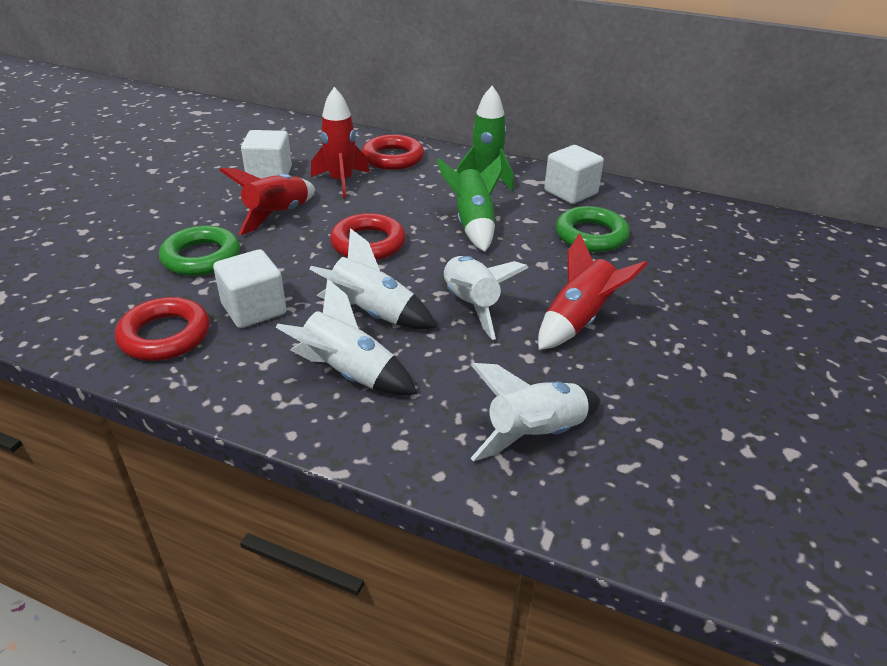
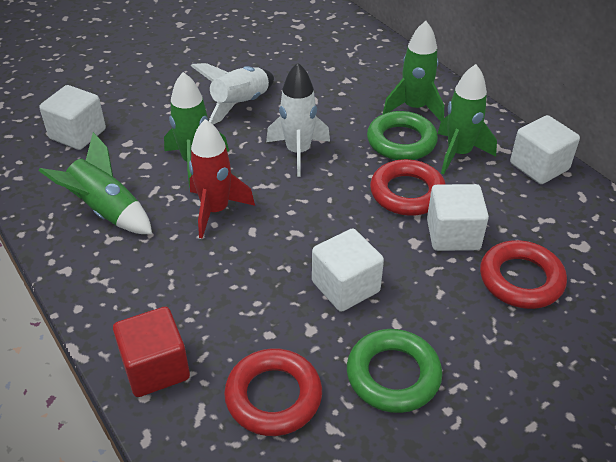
green rocket: [437,155,503,252] [456,86,514,190] = 2 -> [38,132,152,234] [164,72,229,187] [383,21,444,121] [438,64,497,174] = 4
red cube: none = 0 -> [113,306,190,397] = 1
red rocket: [219,168,315,235] [311,87,370,198] [538,233,648,350] = 3 -> [189,119,255,238] = 1
white cube: [213,249,287,328] [241,130,292,179] [544,145,604,204] = 3 -> [39,85,106,150] [312,228,384,312] [427,184,489,251] [510,115,580,184] = 4
white rocket: [276,278,417,395] [309,228,437,329] [444,256,528,340] [471,363,601,461] = 4 -> [191,63,274,124] [266,63,330,177] = 2

